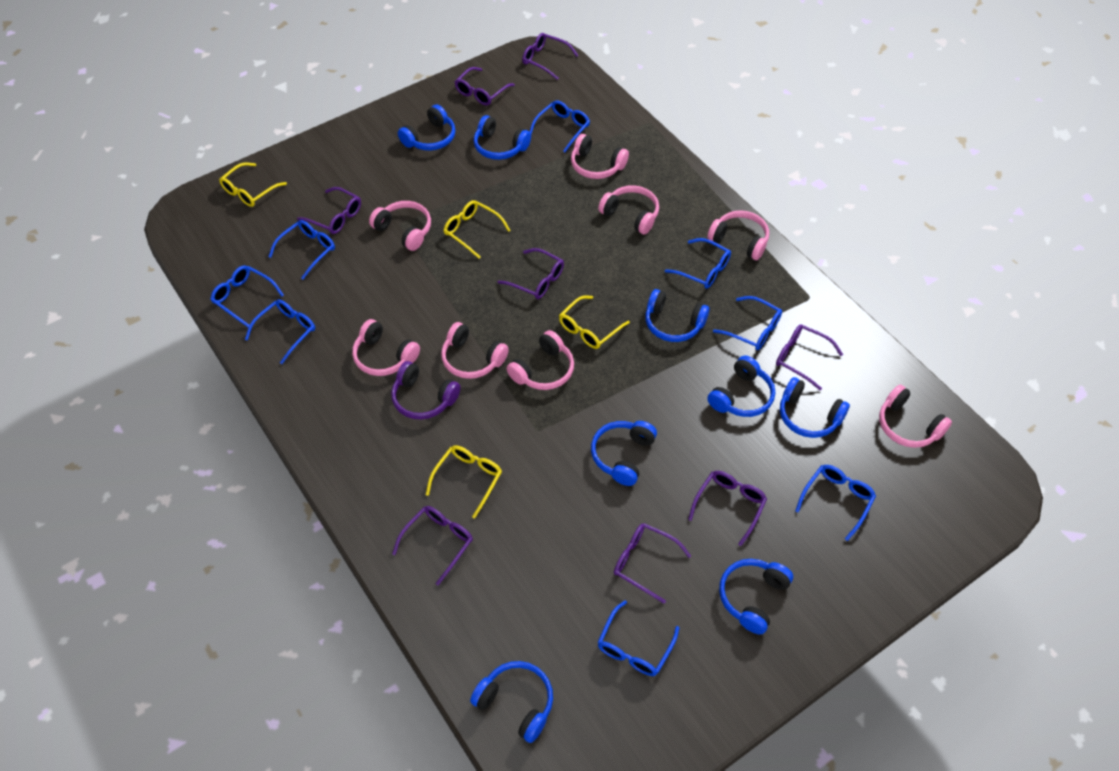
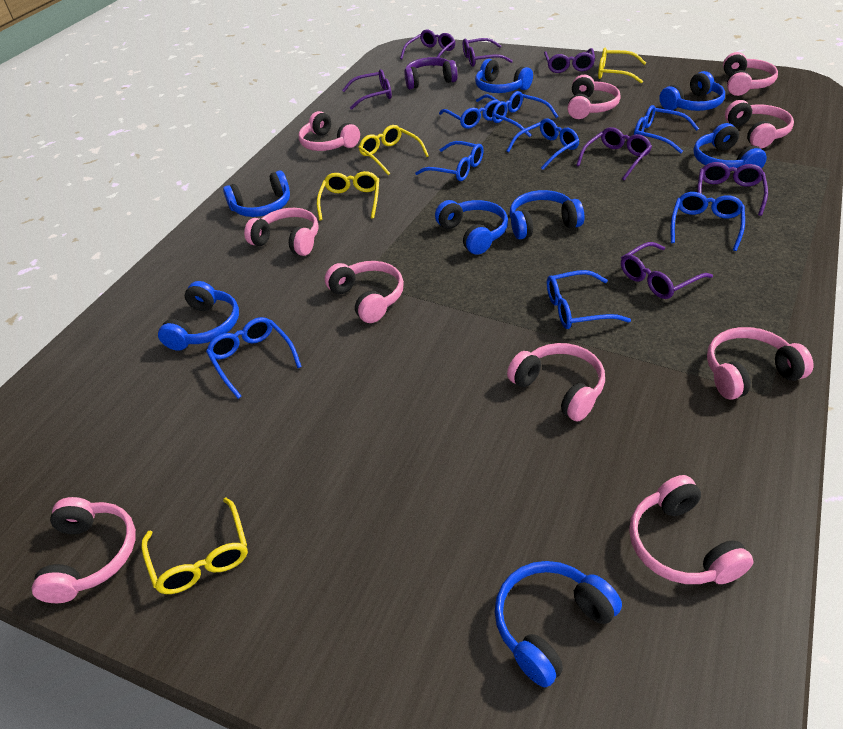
pink headphones: [352,319,420,376] [369,201,431,251] [441,322,509,379] [507,330,574,390] [571,134,629,179] [598,185,659,234] [707,210,769,260] [879,385,952,448] = 8 -> [32,497,136,603] [244,208,319,256] [299,111,360,151] [325,261,404,323] [507,343,605,422] [567,75,621,119] [629,475,754,584] [707,327,813,400] [723,52,778,96] [725,100,794,148] = 10
purple glasses: [297,187,361,234] [392,506,473,586] [455,67,515,105] [497,248,564,299] [522,33,579,80] [614,523,691,604] [688,471,767,546] [776,324,843,391] = 8 -> [342,69,392,110] [400,30,455,66] [463,38,513,67] [544,48,595,73] [576,127,652,180] [621,242,713,299] [697,162,768,216] = 7

